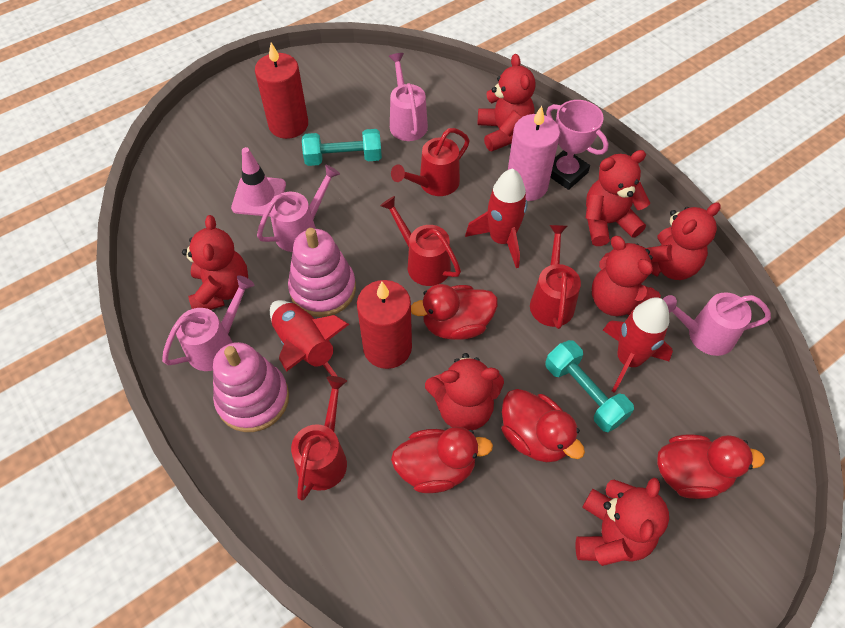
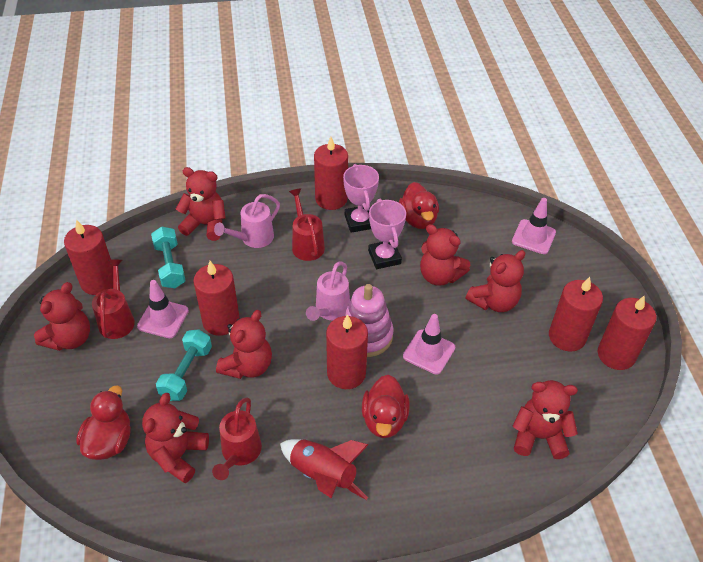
pink candle: [508,106,560,201] = 1 -> none = 0
pink stacking toy: [213,342,289,432] [288,228,356,317] = 2 -> [344,284,394,357] = 1
pink traffic cone: [231,147,286,217] = 1 -> [137,280,189,338] [403,314,455,375] [512,198,556,254] = 3
pink trophy: [546,100,609,190] = 1 -> [343,164,379,233] [368,199,406,269] = 2
pink watering can: [162,275,254,371] [257,165,340,252] [389,53,428,141] [663,292,771,356] = 4 -> [214,194,280,248] [306,262,350,321] = 2
red candle: [255,43,308,139] [357,280,412,369] = 2 -> [64,219,113,295] [193,261,240,336] [314,137,348,210] [326,314,368,389] [549,277,603,352] [598,295,656,370] = 6
red duck: [391,427,493,493] [411,284,498,340] [502,389,585,462] [657,434,765,499] = 4 -> [76,385,131,460] [362,375,410,438] [399,182,439,229] = 3
red rocket: [270,300,349,377] [465,169,528,268] [603,297,673,393] = 3 -> [280,439,369,500] = 1
red watering can: [291,376,347,501] [380,196,461,286] [391,128,470,196] [530,225,581,329] = 4 -> [92,260,135,339] [212,397,262,480] [289,188,325,261] = 3

